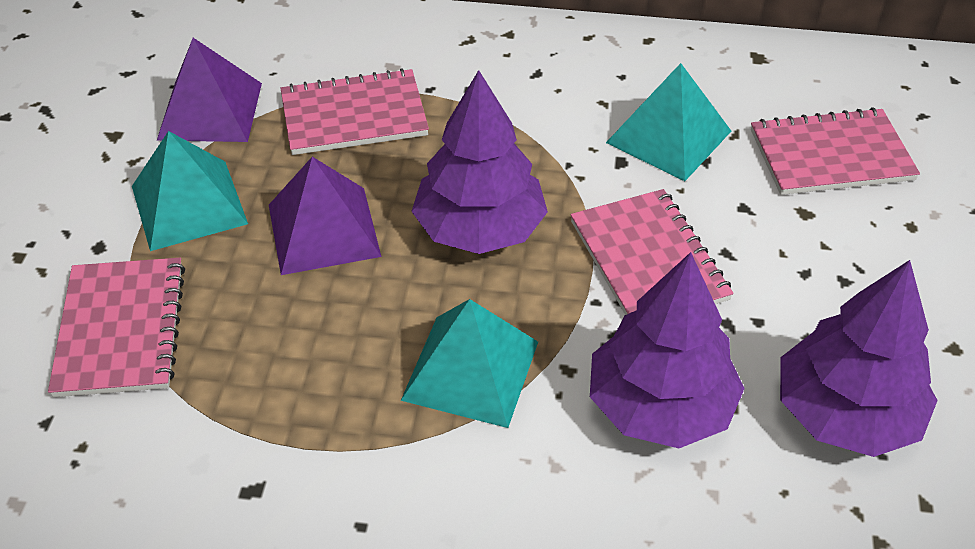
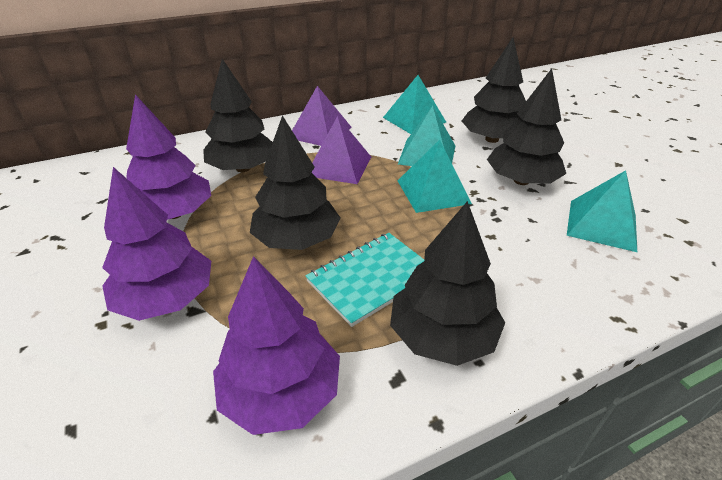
black tree: none = 0 -> [203,59,273,172] [250,115,341,250] [390,201,505,366] [462,37,526,143] [487,68,566,185] = 5
pink notebook: [48,258,185,397] [281,68,429,155] [571,189,734,315] [751,107,920,195] = 4 -> none = 0
turquoise notebook: none = 0 -> [305,233,424,327] = 1
turquoise pyramid: [132,131,248,251] [401,299,538,428] [606,63,731,181] = 3 -> [383,75,446,134] [398,106,455,166] [398,140,472,213] [567,170,637,252] = 4

